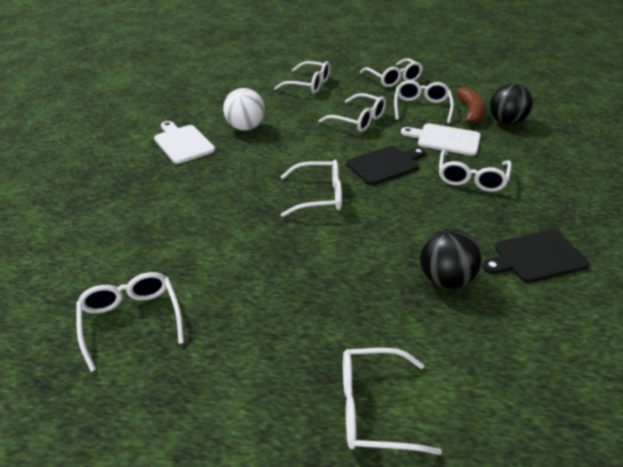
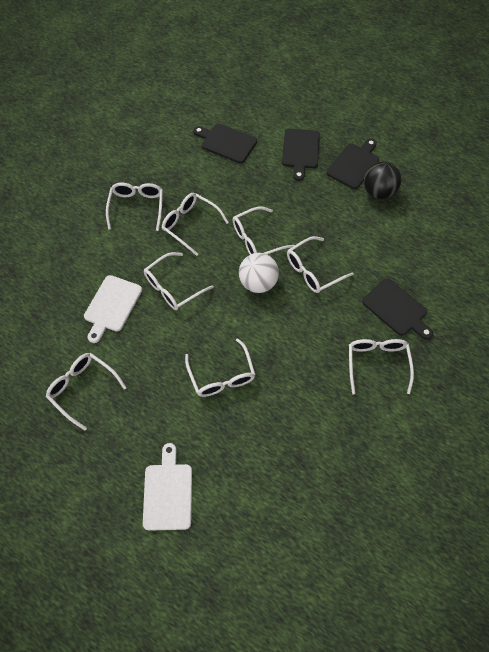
black ball: [420,228,482,289] [490,83,533,125] = 2 -> [364,161,402,199] = 1
black cutting board: [346,146,426,185] [482,230,589,283] = 2 -> [193,124,257,163] [282,129,320,181] [326,139,379,189] [362,278,433,340] = 4
brown banana: [456,87,485,125] = 1 -> none = 0

